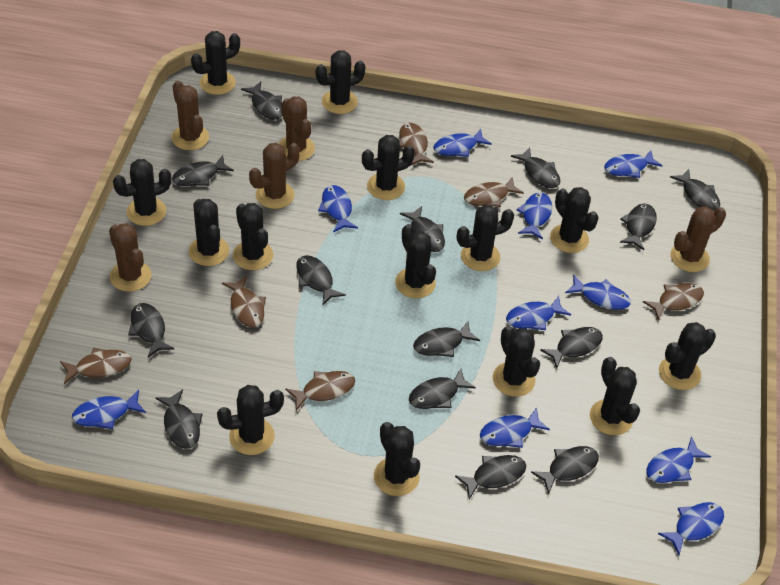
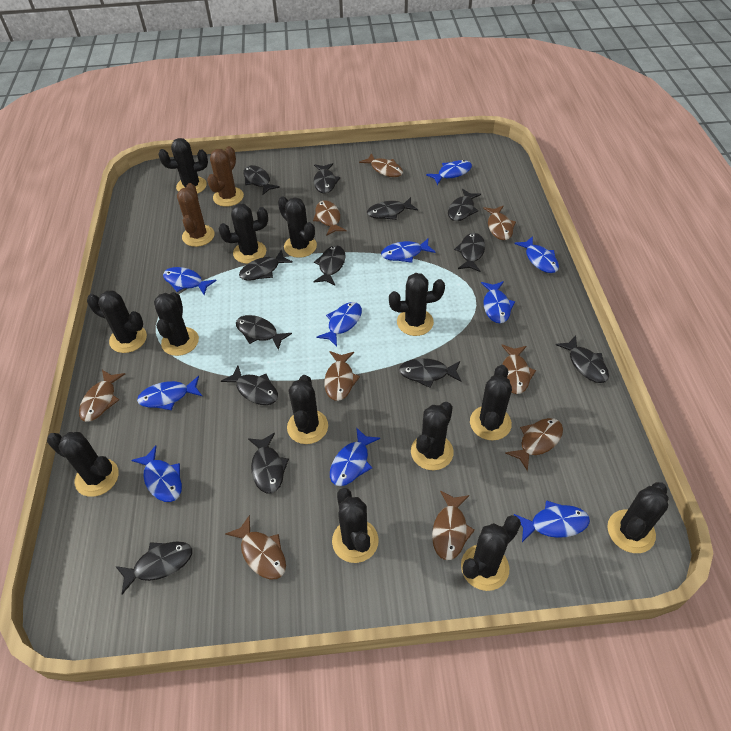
black cactus: [113,159,171,226] [189,199,229,266] [191,31,240,95] [217,385,284,455] [233,203,273,270] [316,50,366,114] [362,135,415,200] [374,422,420,496] [395,224,436,298] [457,205,514,271] [493,326,540,397] [550,187,599,253] [590,357,640,435] [659,322,716,390] = 14 -> [47,432,119,497] [87,291,147,353] [154,292,199,356] [159,138,208,194] [219,204,268,264] [278,196,317,258] [287,375,328,444] [332,488,379,563] [389,273,445,336] [411,402,454,470] [461,515,521,591] [470,365,512,440] [607,482,668,553] = 13
black fish: [128,303,174,358] [155,389,202,449] [172,155,234,186] [241,82,282,120] [296,255,346,305] [400,206,445,252] [409,368,476,409] [413,321,480,357] [455,455,526,499] [511,147,560,188] [531,446,599,494] [540,327,603,369] [620,204,657,250] [670,169,720,211] = 14 -> [115,541,192,594] [221,365,278,405] [236,315,292,350] [239,249,293,281] [243,165,280,195] [248,433,289,494] [313,163,340,194] [313,245,345,285] [367,197,418,220] [399,358,462,388] [448,189,481,221] [454,233,485,272] [556,336,609,383] = 13
brown cactus: [109,223,152,292] [172,81,209,150] [249,143,300,209] [278,96,315,161] [670,207,726,272] = 5 -> [177,183,215,247] [207,146,244,207] = 2
brown fish: [60,347,131,384] [222,276,266,327] [285,371,355,411] [398,123,434,166] [464,177,524,207] [643,283,704,320] = 6 -> [79,370,125,422] [225,515,286,579] [313,200,347,236] [324,351,360,401] [359,153,403,177] [432,490,475,560] [483,206,516,240] [501,344,536,394] [506,418,563,471] = 9

